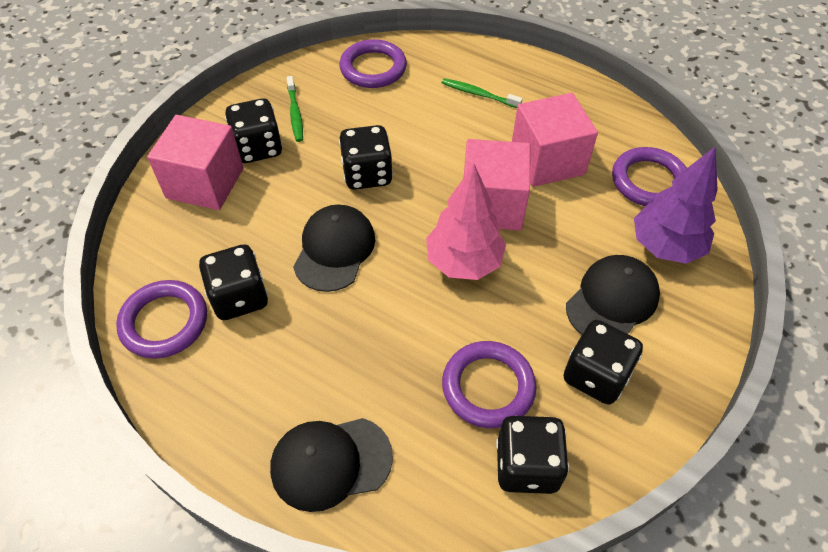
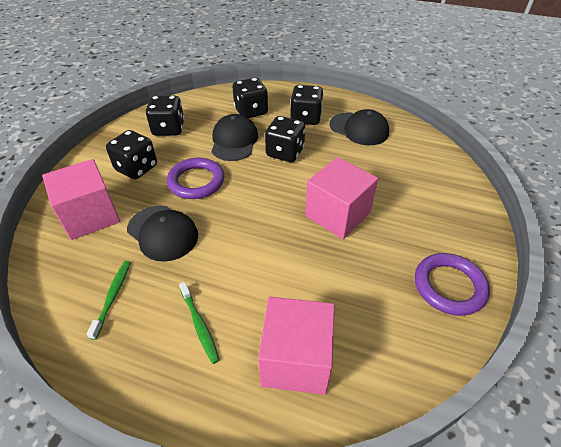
pink tree: [426,164,506,280] = 1 -> none = 0
purple ring: [116,280,207,359] [340,39,407,88] [442,341,536,428] [612,147,687,206] = 4 -> [167,158,224,199] [415,253,490,316] = 2
purple tree: [634,147,718,264] = 1 -> none = 0

